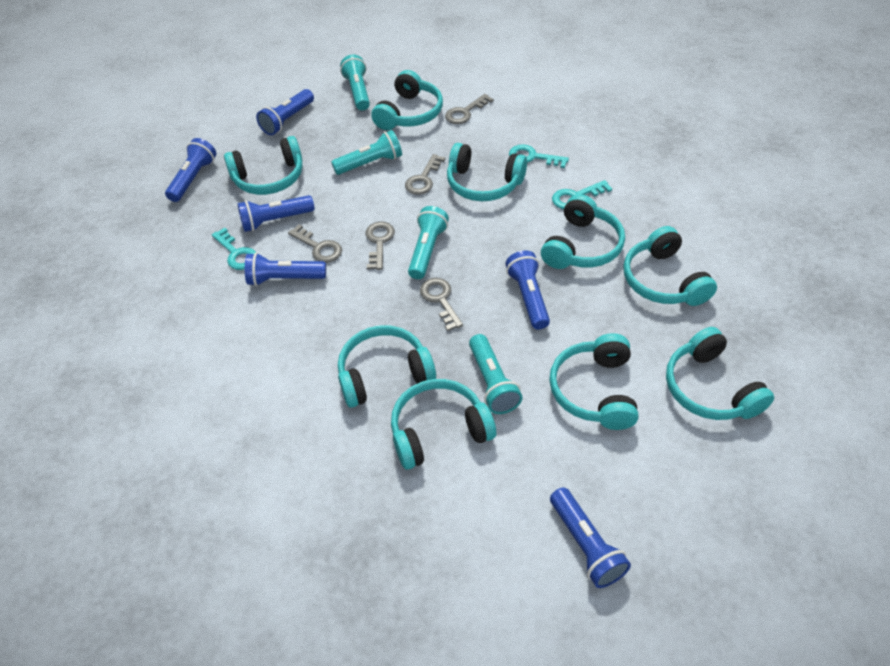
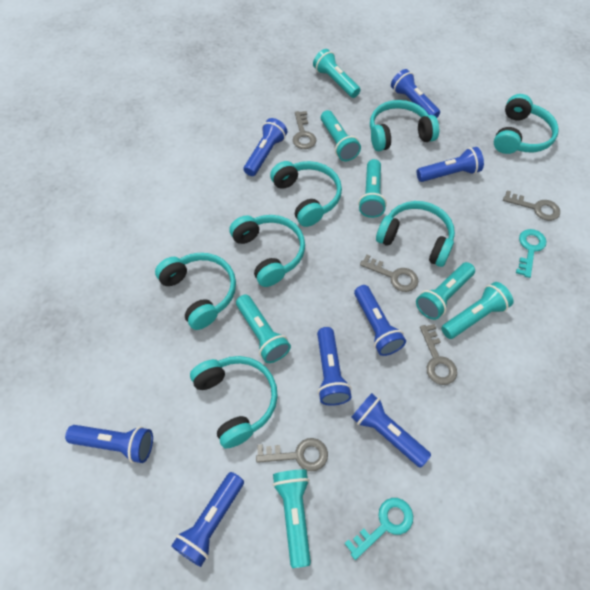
blue flashlight: [165,138,216,202] [237,195,315,232] [245,253,326,286] [256,89,314,135] [505,250,550,329] [550,487,631,588] = 6 -> [65,425,153,463] [171,472,244,567] [244,118,288,176] [317,327,352,406] [351,393,431,468] [354,285,406,356] [391,69,440,118] [417,147,484,182] = 8
turquoise flashlight: [331,130,402,175] [340,54,370,110] [408,206,449,279] [469,334,523,414] = 4 -> [236,294,291,363] [273,469,311,568] [313,49,360,98] [321,110,361,161] [358,159,387,218] [416,262,475,320] [441,282,513,339] = 7
turquoise headphones: [224,136,302,195] [338,325,436,408] [371,70,443,130] [391,379,496,470] [447,143,527,201] [541,194,625,269] [549,333,638,430] [623,226,717,306] [666,327,774,420] = 9 -> [155,253,236,330] [190,356,278,449] [229,215,305,287] [270,161,342,227] [370,100,439,151] [376,201,455,267] [494,94,559,154] = 7
turquoise key: [212,228,256,270] [509,144,569,168] [552,180,612,209] = 3 -> [344,498,413,560] [516,229,546,278] = 2

